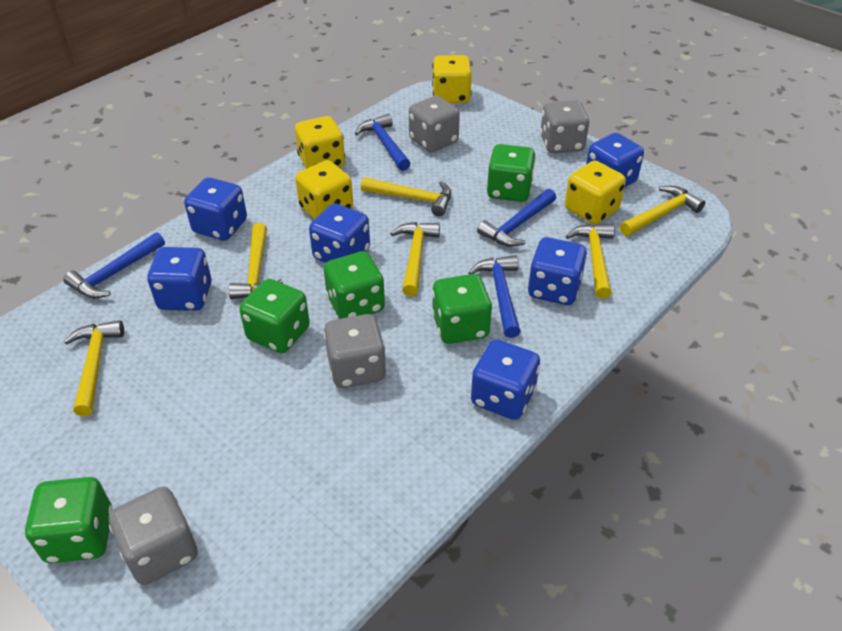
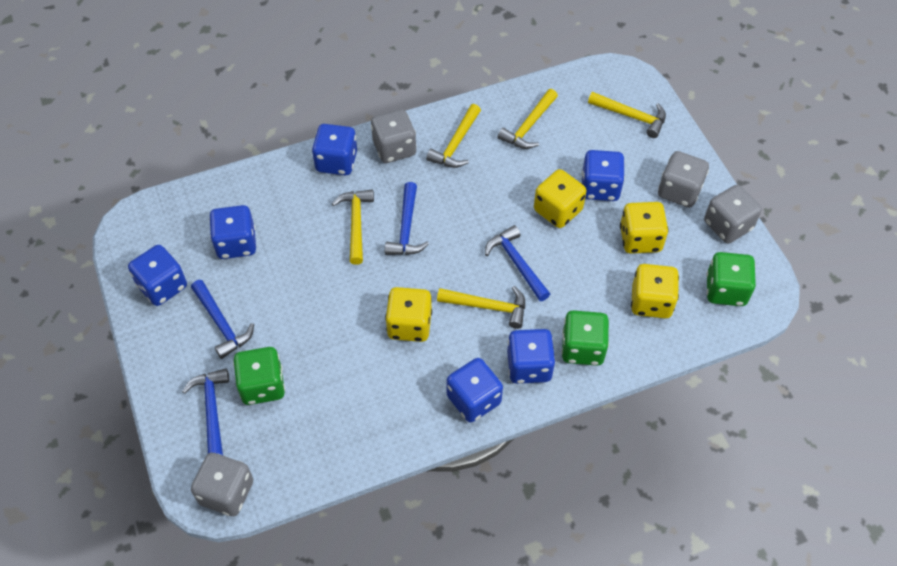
green dice: [25,477,113,563] [239,279,310,353] [324,251,385,319] [432,274,492,344] [487,144,536,202] = 5 -> [233,347,285,405] [561,310,609,366] [706,252,756,306] = 3
yellow hammer: [64,320,124,416] [229,223,283,299] [361,177,451,216] [390,222,440,296] [566,224,615,299] [620,186,705,236] = 6 -> [332,189,374,265] [426,104,481,168] [437,286,525,329] [498,89,558,149] [588,92,666,138] = 5

